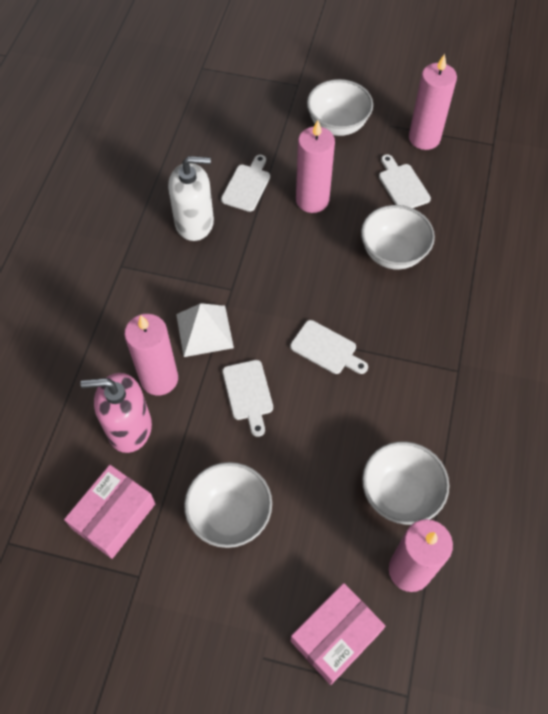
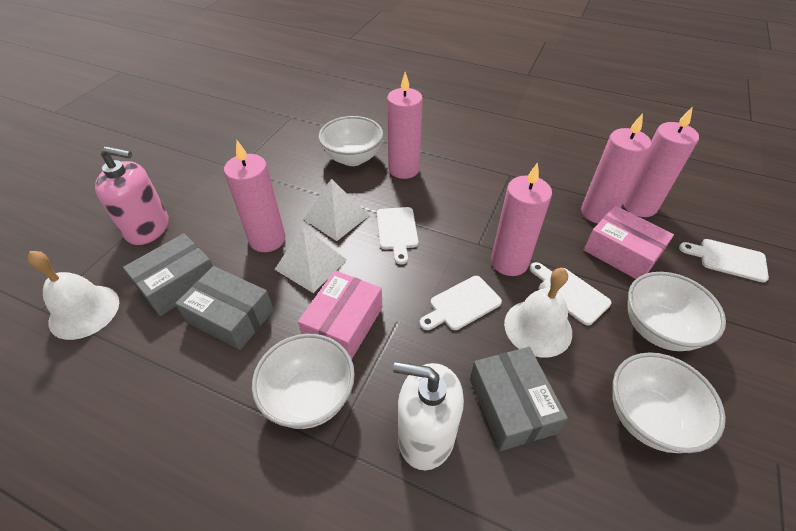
grey box: none = 0 -> [123,233,213,316] [175,266,274,350] [470,347,568,451] = 3
pink candle: [124,314,178,396] [296,120,335,213] [389,519,453,592] [409,54,457,150] = 4 -> [224,140,285,252] [387,72,423,179] [491,162,552,276] [581,113,651,224] [623,106,699,217] = 5
white bell: none = 0 -> [27,251,119,340] [504,268,572,358] = 2
white pyramid: [176,303,234,357] = 1 -> [274,227,347,293] [304,179,370,241] = 2

